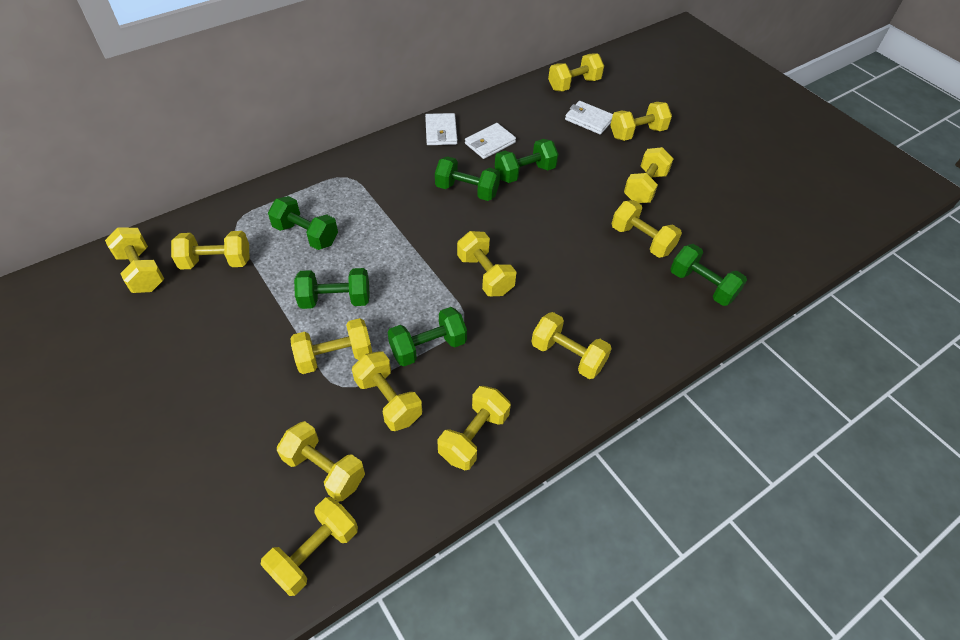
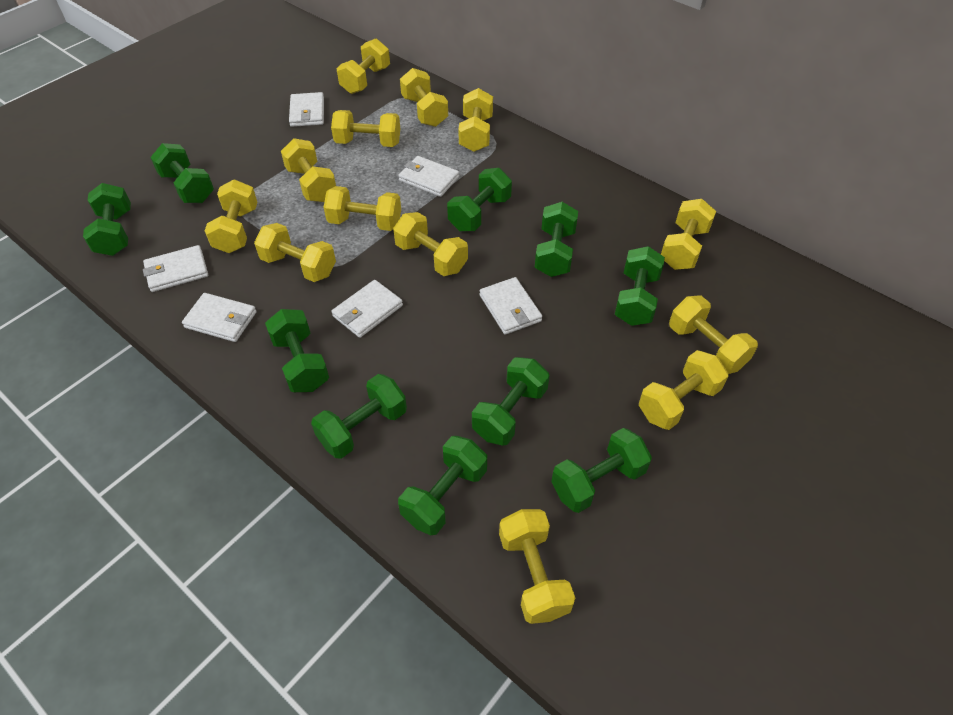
green dumbbell: [268,196,338,250] [294,268,370,309] [387,307,467,366] [435,156,500,201] [495,139,558,183] [670,244,747,306] = 6 -> [83,183,131,256] [150,143,214,203] [265,309,329,392] [311,374,407,459] [398,436,487,535] [447,168,512,231] [472,357,550,446] [535,202,578,277] [551,428,652,513] [615,246,665,326] = 10
white wallet: [425,113,457,145] [465,123,516,159] [565,101,613,135] = 3 -> [143,245,208,292] [182,293,256,342] [289,92,324,127] [331,280,403,338] [398,156,459,197] [479,277,542,335] = 6

